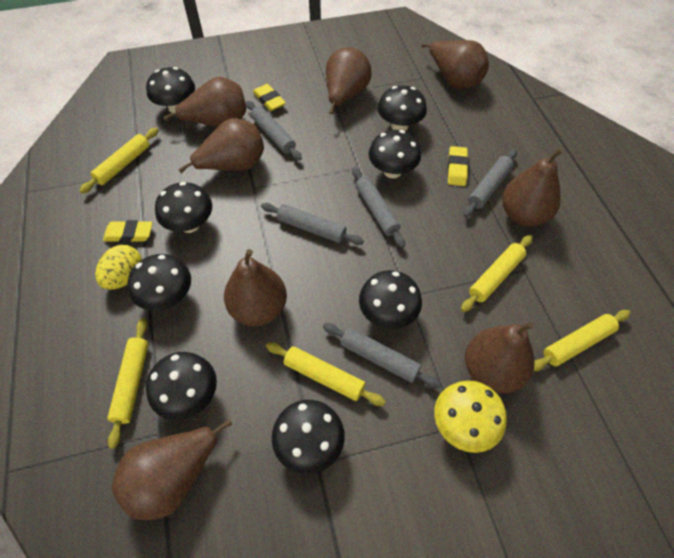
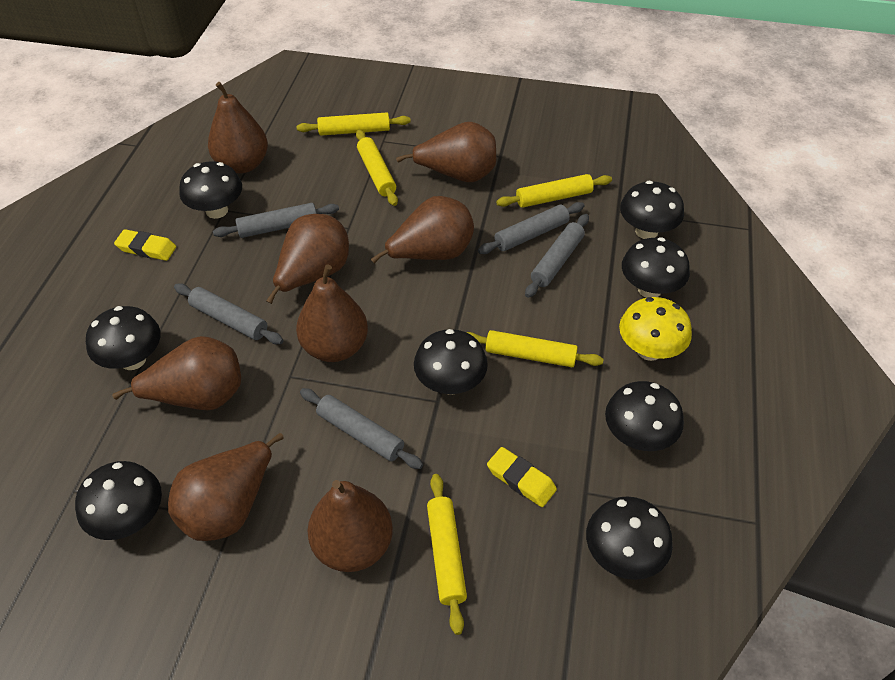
yellow egg: [95,245,142,290] = 1 -> none = 0
yellow eraser: [103,220,153,242] [253,84,286,111] [447,146,468,186] = 3 -> [114,229,176,261] [487,447,557,507] = 2

